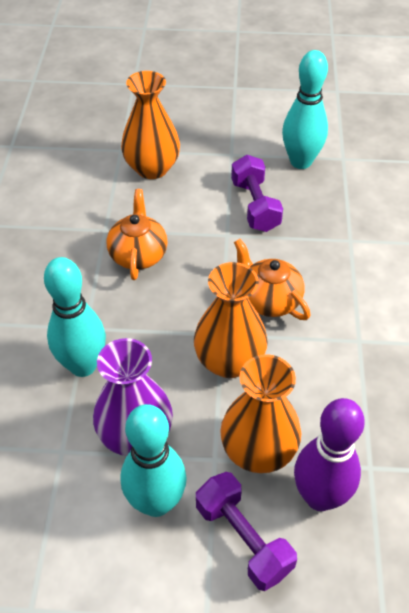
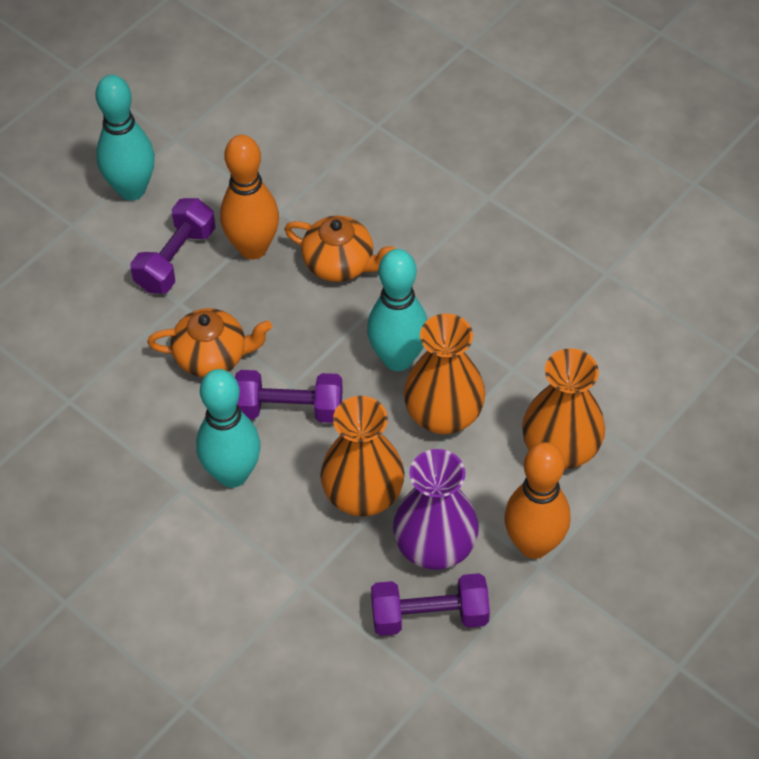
orange bowling pin: none = 0 -> [220,135,279,259] [504,442,571,559] = 2
purple bowling pin: [294,398,365,511] = 1 -> none = 0
purple dumbbell: [196,472,297,591] [231,155,283,232] = 2 -> [130,198,215,294] [235,370,343,423] [371,573,490,636] = 3

